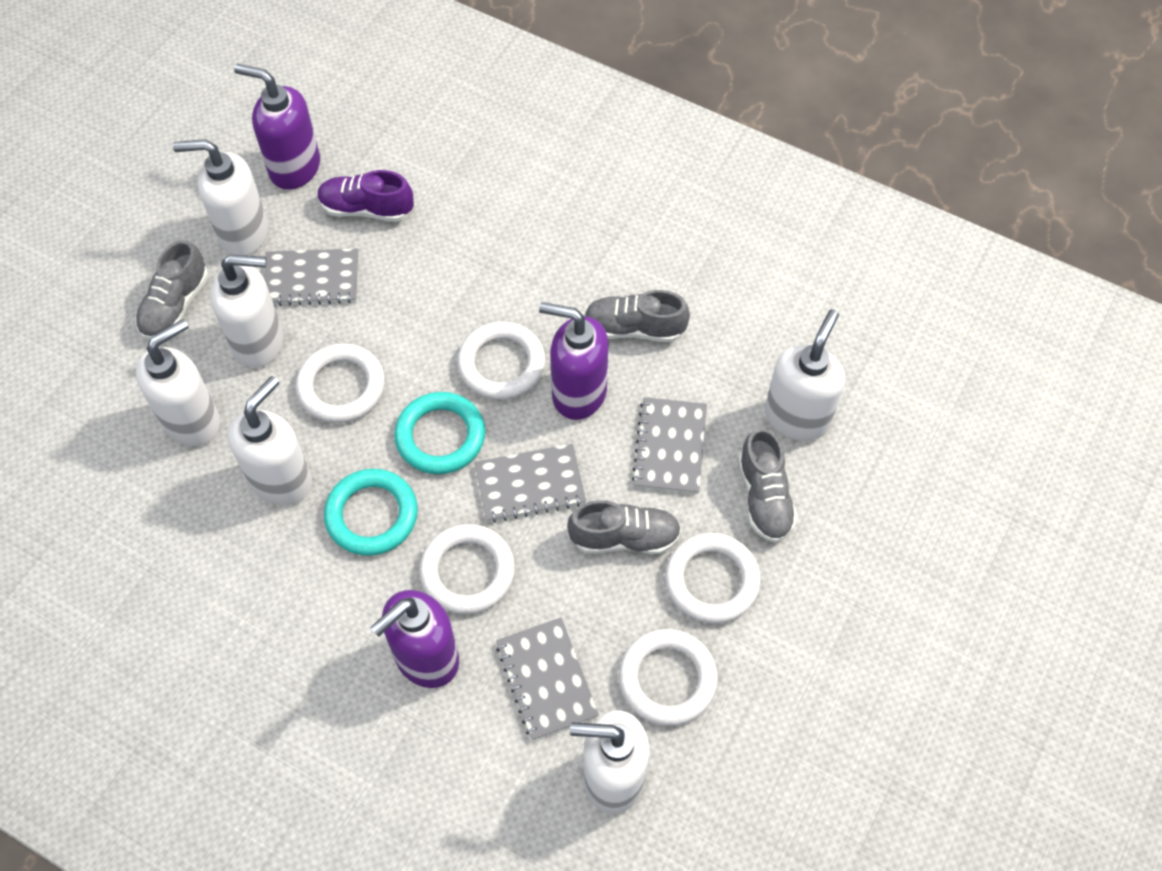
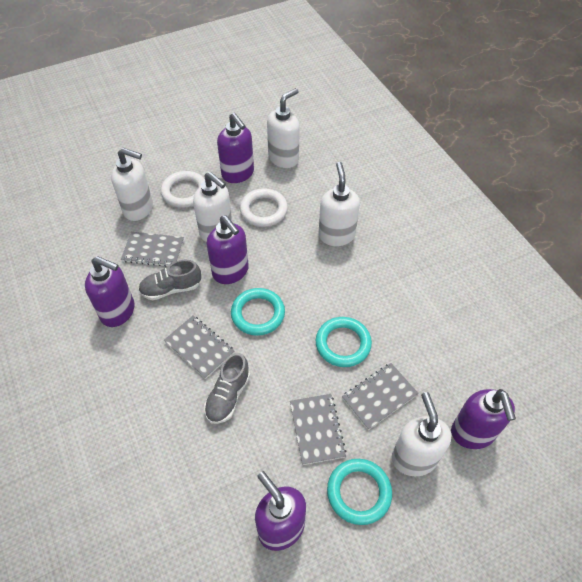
grey shoe: [135,240,208,340] [567,500,681,554] [584,290,690,342] [738,427,798,543] = 4 -> [138,260,201,300] [204,353,250,424] = 2
purple shoe: [317,170,414,222] = 1 -> none = 0
purple soap dispenser: [234,64,320,190] [370,590,459,688] [539,302,609,420] = 3 -> [85,256,135,327] [206,215,249,284] [217,113,254,183] [255,471,306,551] [451,389,516,449] = 5
turquoise ring: [324,469,418,556] [394,392,485,474] = 2 -> [231,288,285,336] [316,317,372,367] [327,459,392,525] = 3
white ring: [296,343,385,423] [419,524,515,614] [457,322,546,400] [618,629,718,726] [665,533,761,624] = 5 -> [161,171,205,208] [240,188,288,227] = 2
white soap dispenser: [136,319,220,446] [173,139,268,256] [211,255,283,368] [228,376,312,506] [570,711,649,814] [765,309,845,441] = 6 -> [111,148,153,221] [193,172,232,242] [267,88,300,168] [319,162,360,246] [392,392,451,476] = 5

